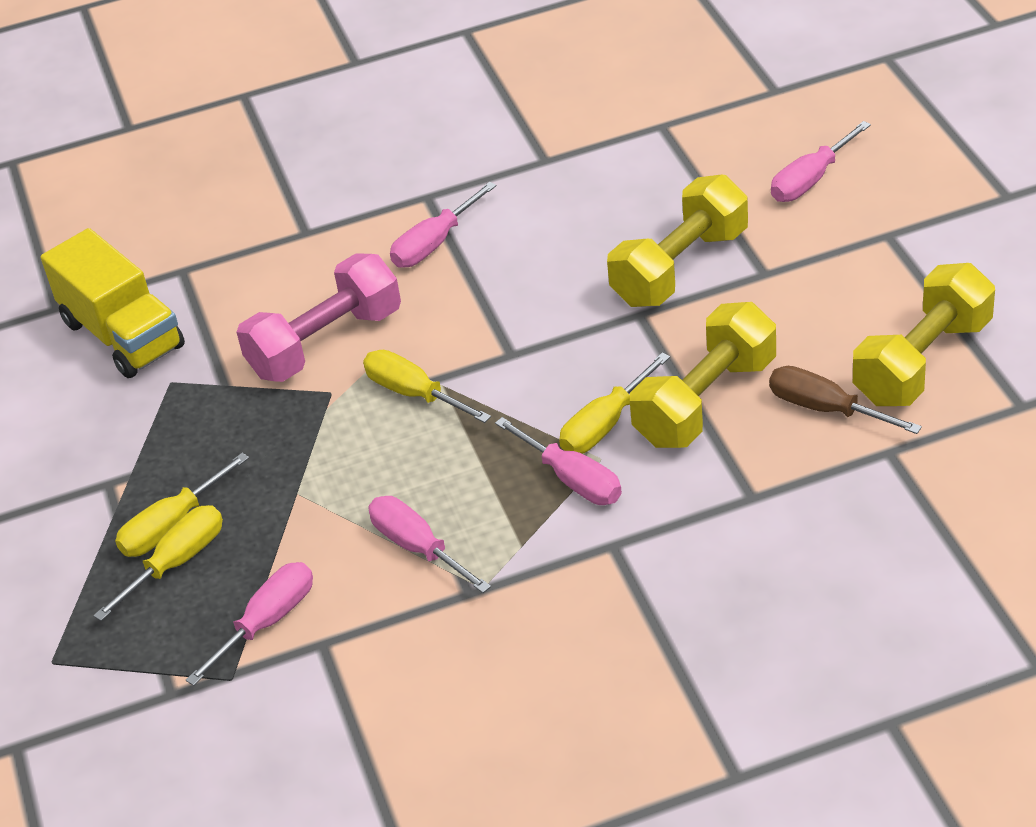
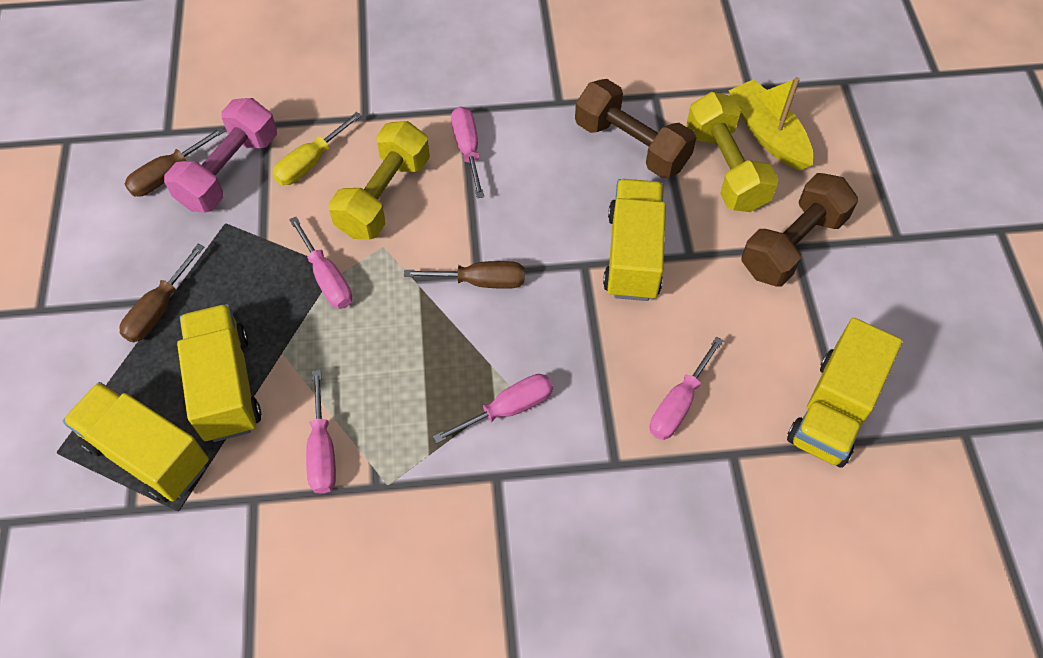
brown dumbbell: none = 0 -> [575,79,696,178] [742,173,858,287] = 2
brown screwdriver: [769,366,922,434] = 1 -> [120,244,204,342] [124,127,225,197] [404,261,525,289] = 3
yellow boat: none = 0 -> [728,77,813,170] = 1
yellow dumbbell: [607,174,748,307] [630,302,776,448] [853,263,995,406] = 3 -> [329,121,430,240] [686,92,779,212] = 2
yellow screwdriver: [93,505,223,621] [115,453,249,557] [363,350,491,423] [559,353,670,454] = 4 -> [273,112,362,185] = 1
yellow truck: [41,228,185,378] = 1 -> [63,382,209,502] [177,304,261,442] [603,179,666,301] [787,318,902,468] = 4

